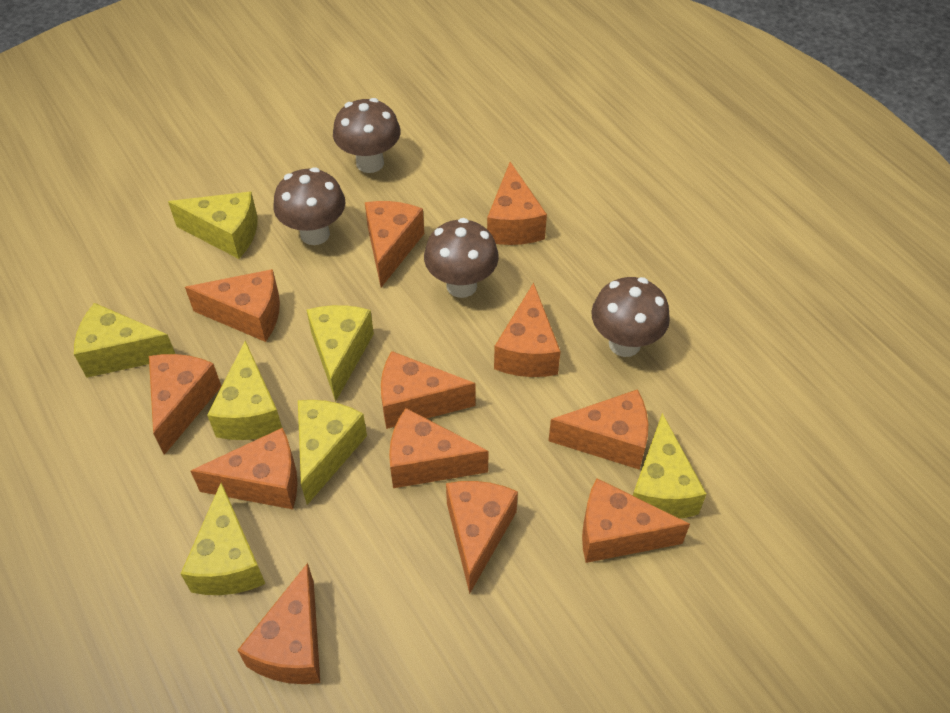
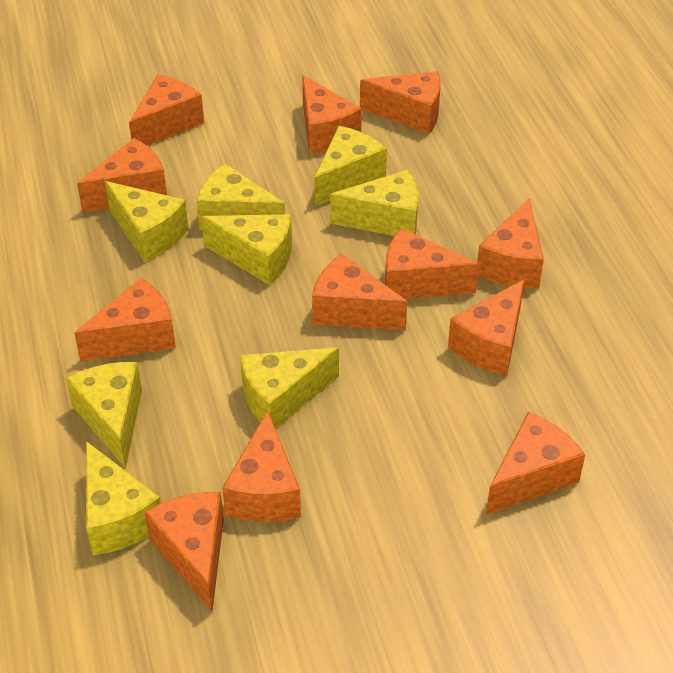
brown mushroom: [273,167,345,245] [333,98,400,173] [424,218,499,298] [591,277,670,357] = 4 -> none = 0
yellow cheese: [74,303,175,378] [168,192,258,259] [181,483,265,595] [207,341,282,440] [298,400,367,505] [306,305,374,402] [633,413,706,519] = 7 -> [66,362,142,468] [86,441,161,555] [105,181,189,262] [196,164,285,230] [201,214,292,285] [240,347,339,429] [314,126,387,207] [330,170,418,236] = 8

